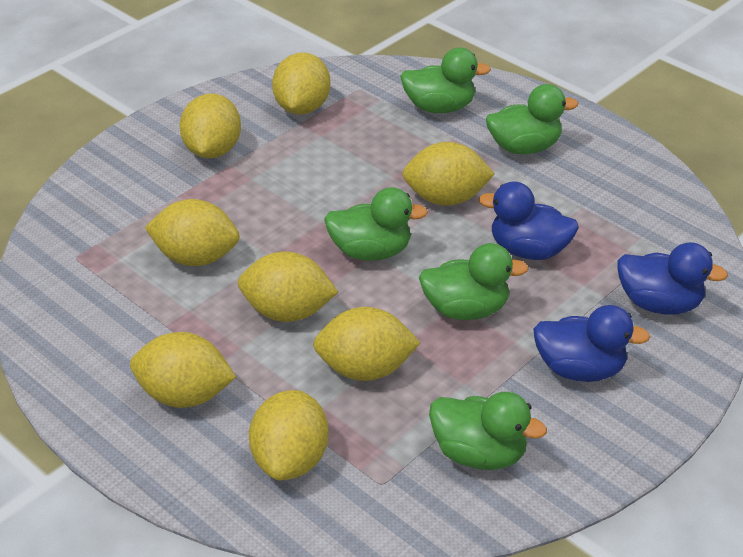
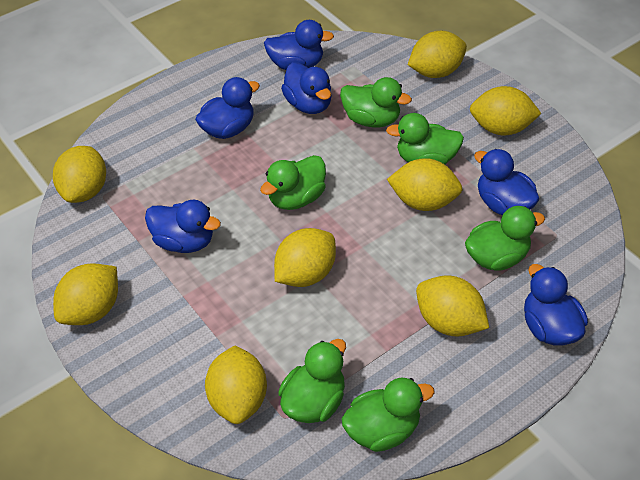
blue duck: [478,181,579,260] [533,305,650,382] [617,242,728,315] = 3 -> [145,200,221,253] [195,77,260,139] [264,20,334,70] [281,62,331,114] [474,149,539,215] [524,264,588,346] = 6
green duck: [324,187,428,261] [400,47,491,113] [419,243,529,320] [429,392,547,470] [486,84,578,154] = 5 -> [260,155,326,210] [278,339,346,423] [340,77,412,127] [342,378,435,452] [386,113,464,164] [465,206,545,271] = 6

